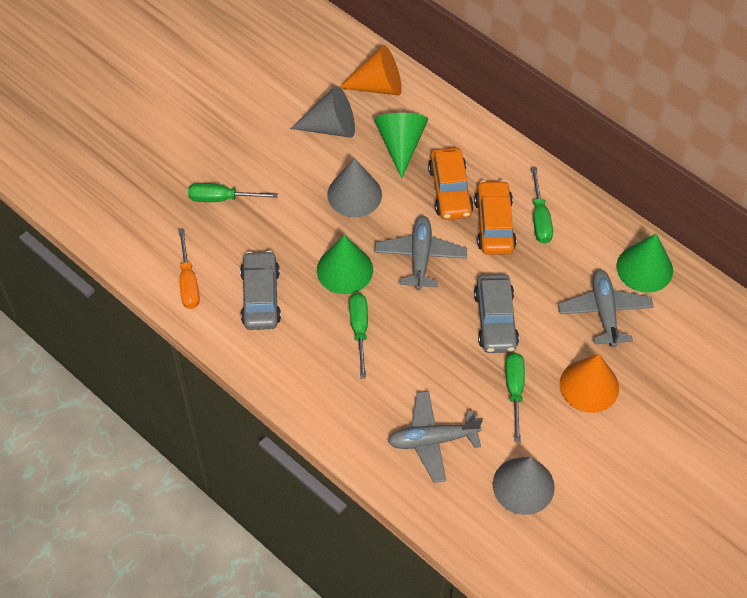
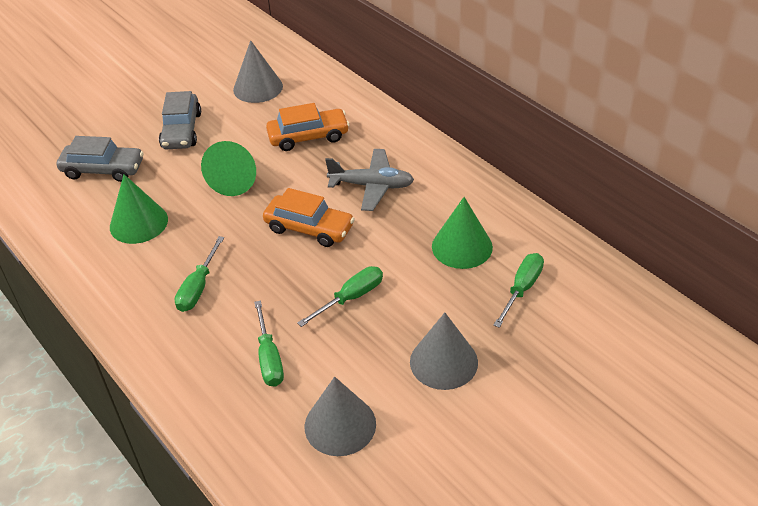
grey plane: [374,216,467,291] [388,391,483,483] [558,270,654,348] = 3 -> [325,149,414,211] = 1
orange cone: [339,45,402,96] [560,354,619,413] = 2 -> none = 0
orange screwdriver: [179,229,200,309] = 1 -> none = 0

